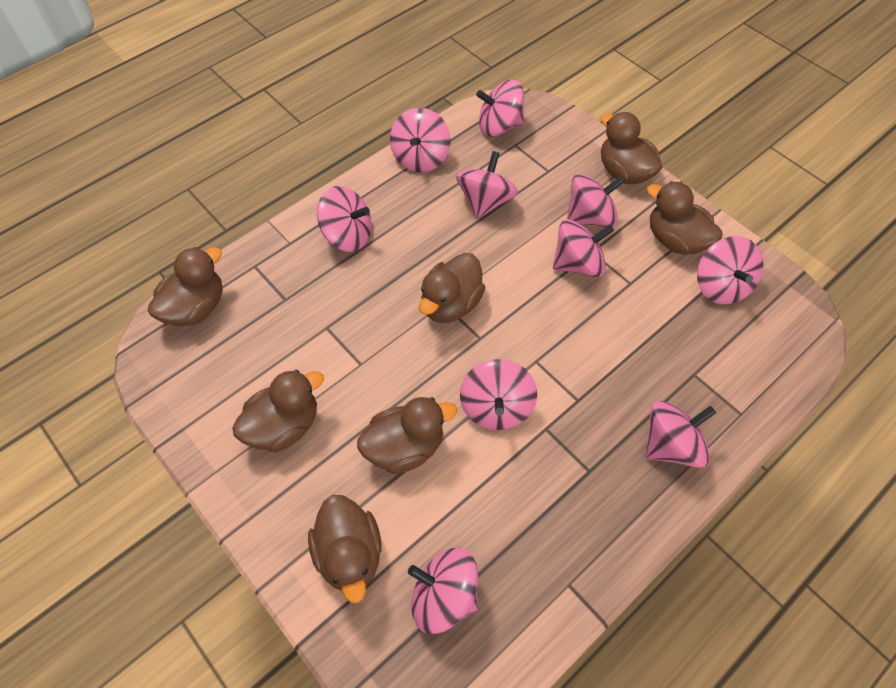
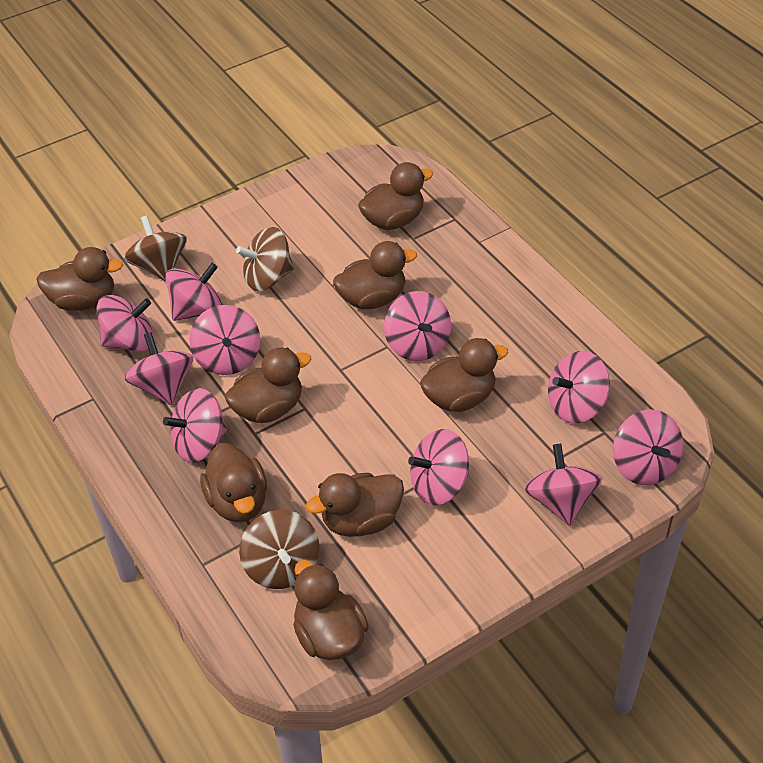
brown duck: [148,247,222,326] [232,369,324,452] [308,495,382,603] [357,397,457,474] [419,253,485,323] [601,112,662,184] [647,181,723,255] = 7 -> [36,247,123,311] [200,443,267,522] [225,347,311,423] [293,560,369,660] [306,473,404,537] [333,241,417,309] [358,162,433,230] [420,338,508,412] = 8
brown spinning top: none = 0 -> [124,216,187,282] [236,227,294,291] [239,510,320,589] = 3

